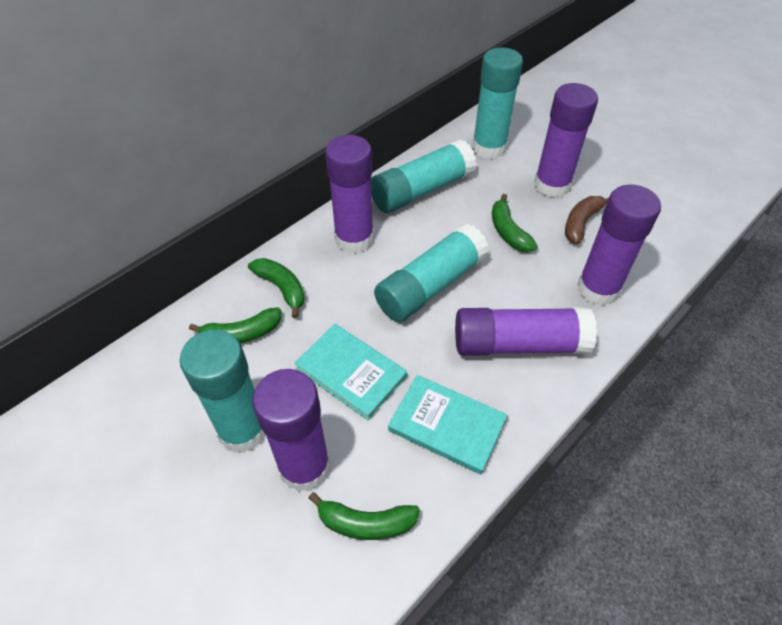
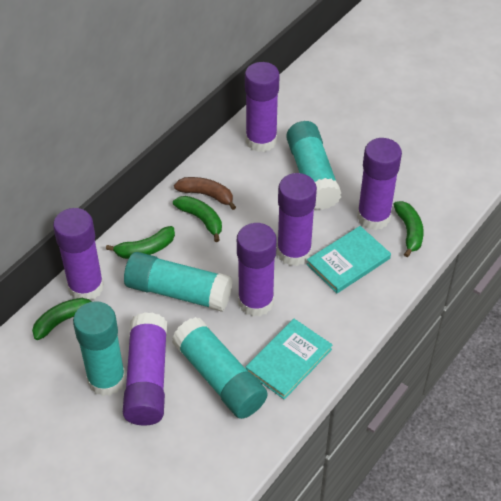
purple glue stick: [252,369,330,492] [325,135,374,253] [455,307,597,356] [534,83,598,198] [577,185,661,306] = 5 -> [53,208,104,300] [123,312,167,426] [237,223,277,316] [245,62,279,152] [277,173,317,266] [357,138,402,230] = 6

